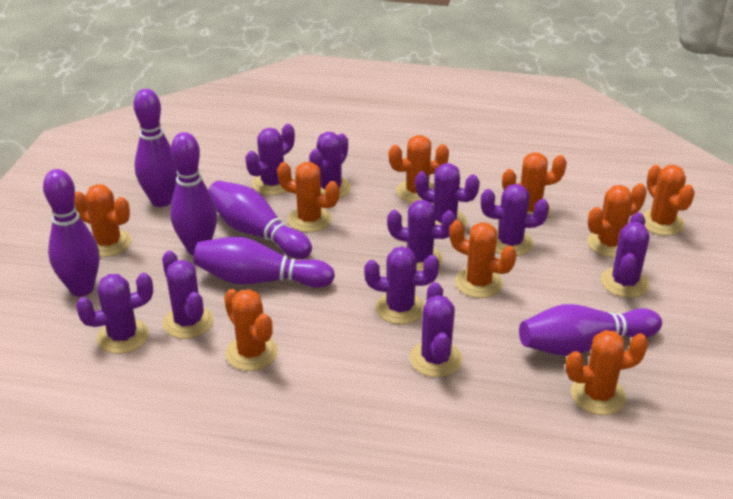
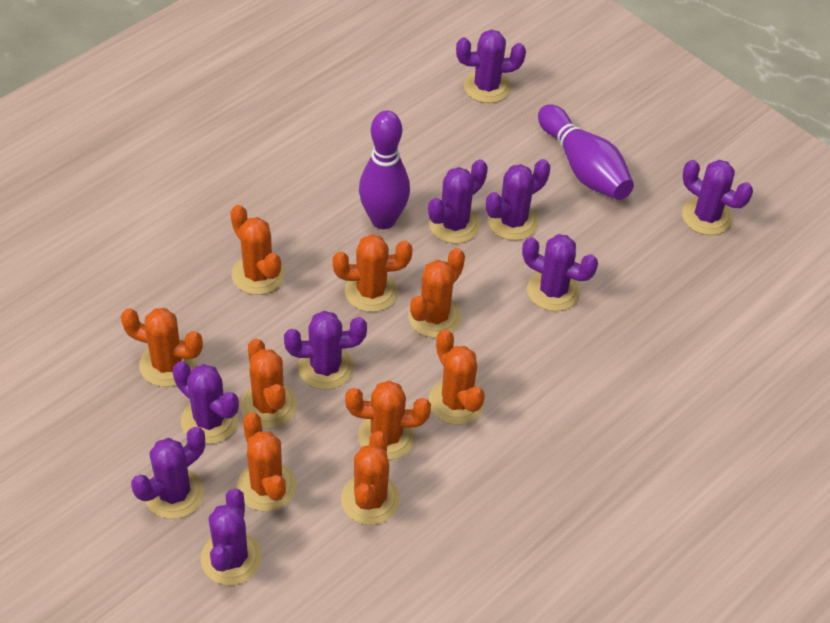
purple bowling pin: [43,169,99,296] [134,89,178,207] [170,132,217,255] [194,237,335,288] [208,181,312,259] [519,304,662,356] = 6 -> [359,110,410,229] [538,104,634,200] = 2
purple cactus: [76,273,153,354] [162,251,214,339] [245,124,295,195] [309,132,351,198] [364,246,439,324] [387,200,457,271] [410,282,462,377] [415,163,480,227] [481,184,549,256] [601,212,650,298] = 10 -> [131,427,205,519] [172,361,239,444] [201,489,262,585] [284,311,367,390] [428,159,488,244] [456,29,526,103] [486,159,550,240] [522,234,598,311] [682,160,753,235] = 9

